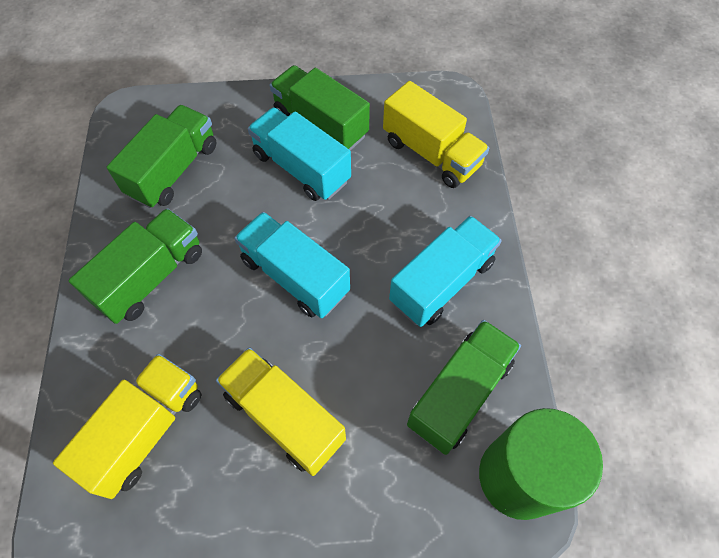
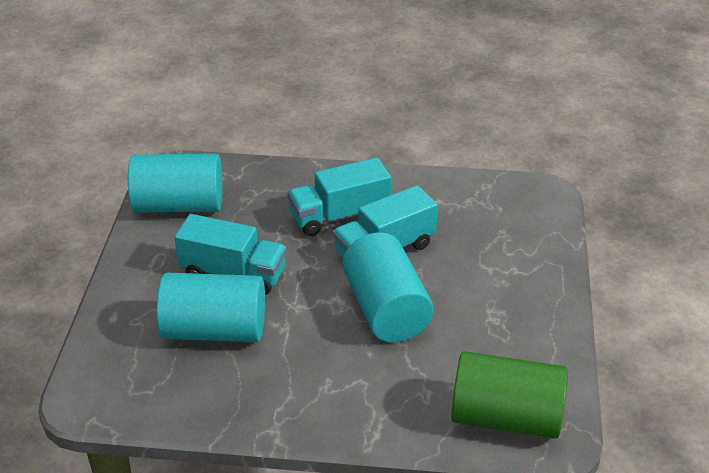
green truck: [69,208,202,324] [107,105,217,209] [270,65,370,151] [407,320,521,455] = 4 -> none = 0
turquoise cylinder: none = 0 -> [128,153,222,213] [157,273,265,342] [342,232,434,342] = 3
yellow truck: [53,354,202,499] [216,347,346,476] [383,81,489,188] = 3 -> none = 0

